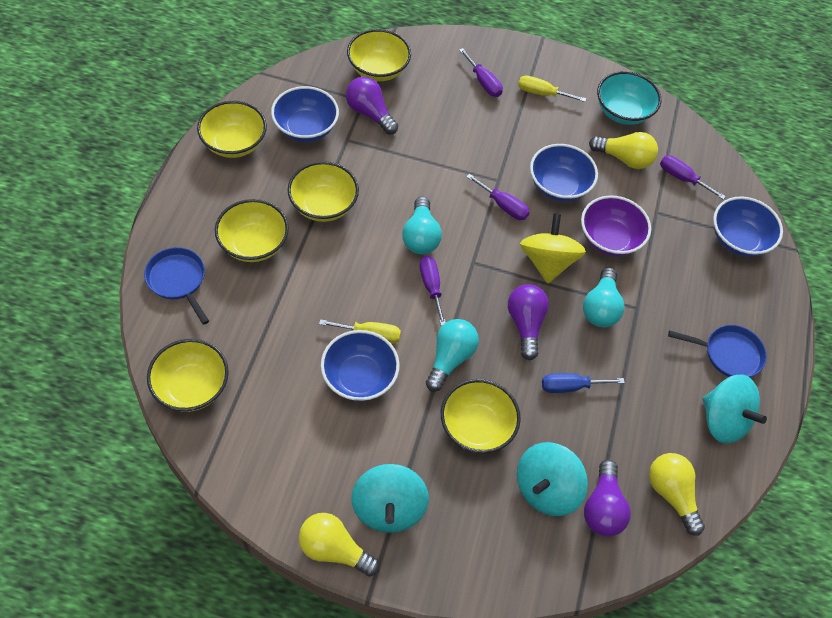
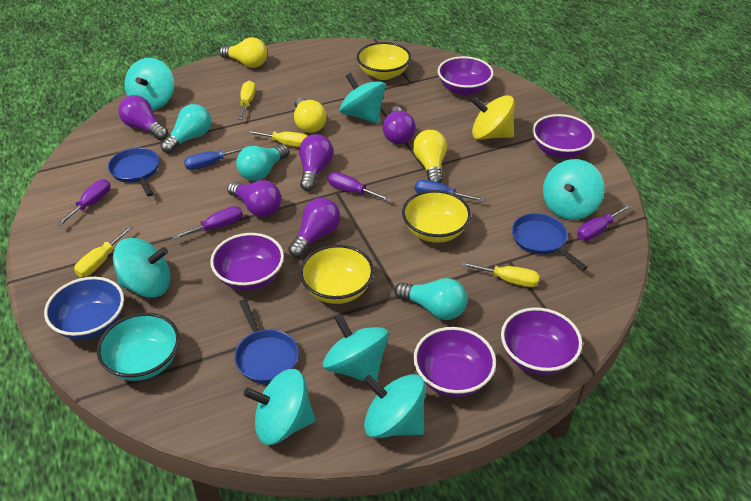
blue bowl: [271,86,339,142] [321,330,400,401] [530,144,598,202] [713,197,783,257] = 4 -> [44,277,124,340] = 1
blue pan: [144,247,209,325] [668,325,767,377] = 2 -> [108,148,159,196] [234,299,299,383] [512,213,588,271] = 3
blue screwdriver: [542,373,625,393] = 1 -> [184,146,248,170] [415,180,485,202] = 2
purple bowl: [581,195,651,256] = 1 -> [210,233,284,290] [413,327,496,397] [438,56,494,96] [501,307,582,375] [532,114,595,158] = 5
purple light bulb: [346,77,398,134] [508,284,549,360] [584,460,631,537] = 3 -> [118,95,168,140] [227,180,281,217] [288,198,340,257] [299,134,333,191] [382,106,416,144] = 5
turquoise spinning top: [351,464,429,533] [517,442,588,516] [703,374,767,444] = 3 -> [113,238,171,298] [125,58,174,110] [244,369,315,445] [323,314,389,382] [340,73,386,123] [364,374,425,438] [543,159,605,220] = 7
yellow bowl: [147,339,229,412] [197,101,267,158] [215,199,289,262] [288,161,359,222] [347,29,411,81] [441,379,521,453] = 6 -> [300,245,374,304] [357,42,411,80] [402,190,471,243] = 3
yellow screwdriver: [319,319,401,344] [518,75,587,102] = 2 -> [74,226,133,277] [238,81,256,119] [247,130,308,147] [461,262,540,287] = 4

